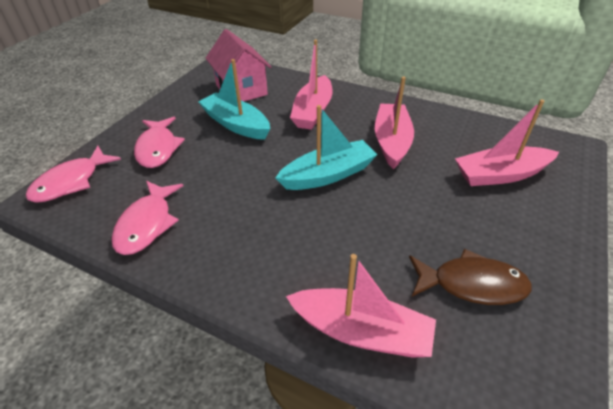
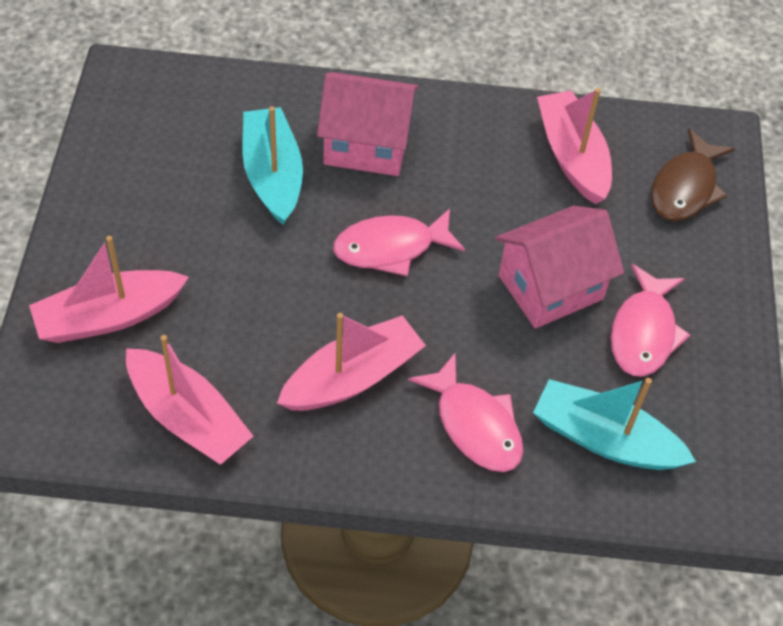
pink house: [205,29,271,101] = 1 -> [317,72,419,176] [495,206,624,328] = 2

